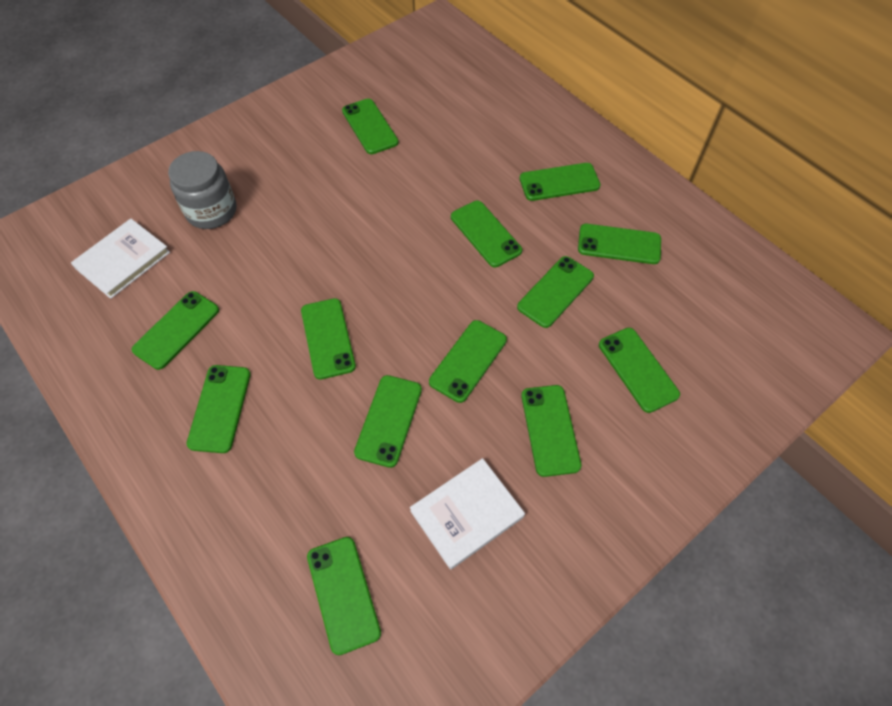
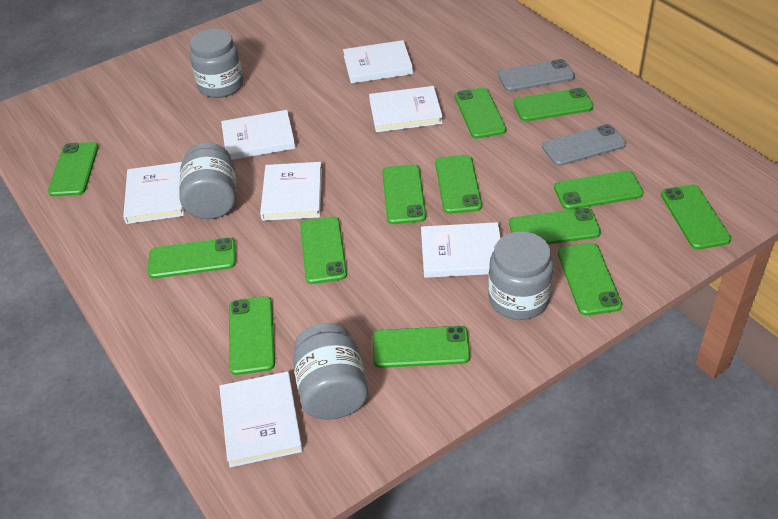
grey jar: [168,151,236,229] = 1 -> [179,143,236,219] [190,29,244,98] [293,323,368,420] [488,231,553,320] = 4
grey phone: none = 0 -> [498,59,575,92] [542,124,626,166] = 2
white book: [71,219,170,299] [410,458,525,570] = 2 -> [123,162,184,224] [219,371,303,467] [221,110,296,160] [260,162,322,221] [343,40,413,84] [369,86,443,132] [421,222,500,278] = 7

